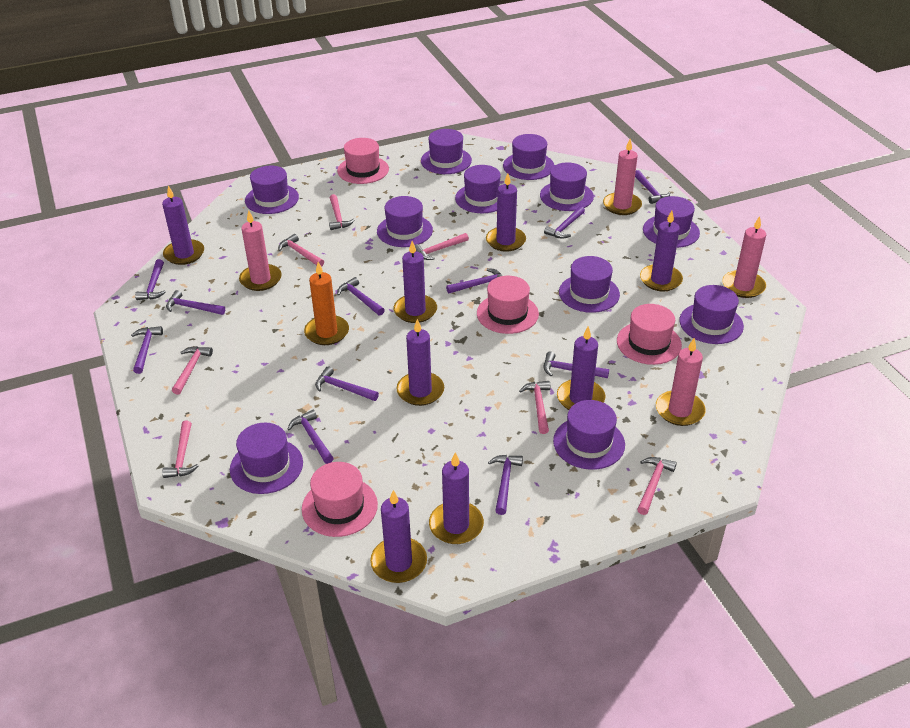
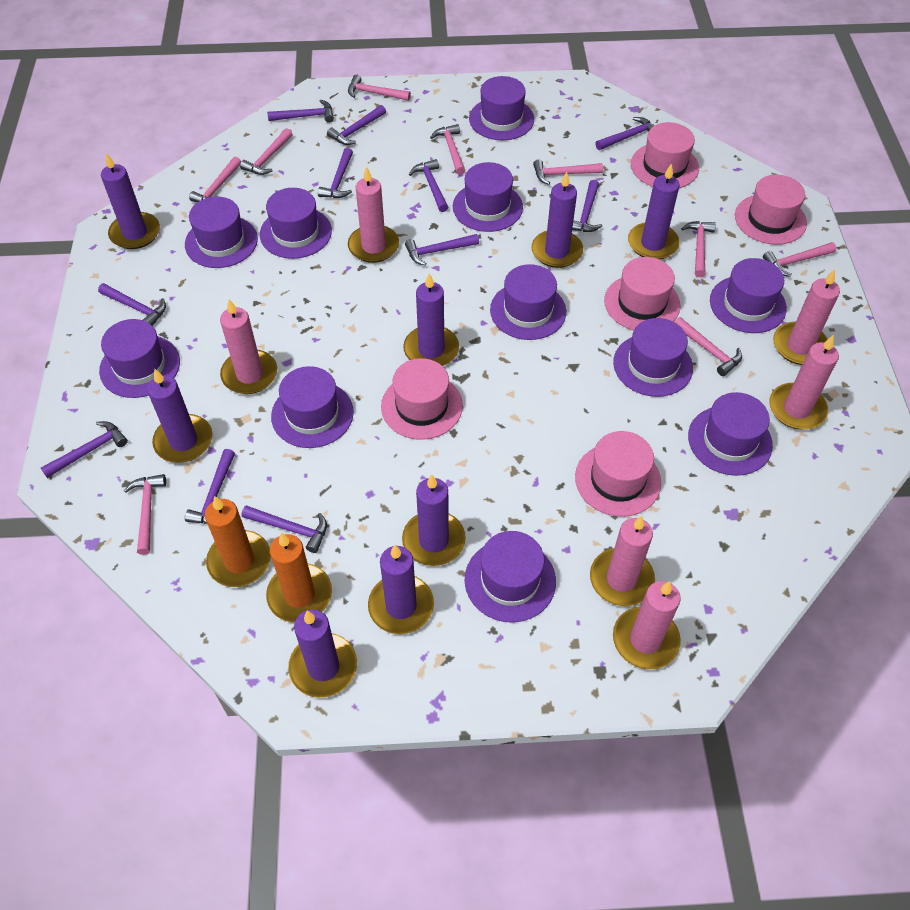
orange candle: [304,262,349,345] = 1 -> [205,496,271,587] [266,533,332,623] = 2
pink candle: [239,211,282,291] [603,139,642,215] [656,338,705,426] [722,216,766,298] = 4 -> [220,299,277,394] [348,166,399,263] [590,516,655,606] [613,581,681,669] [769,335,839,430] [773,269,840,365] = 6
pink hammer: [162,420,198,478] [172,346,213,395] [278,234,324,267] [329,194,354,230] [415,233,469,260] [519,381,550,434] [637,457,677,515] = 7 -> [124,474,166,555] [189,157,241,202] [240,128,292,175] [348,75,411,101] [430,124,465,175] [533,159,603,185] [675,317,742,376] [681,221,716,277] [763,242,836,277] = 9
pink hat: [302,462,378,537] [337,138,389,184] [477,276,539,334] [617,304,682,365] = 4 -> [381,358,463,440] [575,431,661,517] [604,257,681,330] [631,122,699,188] [735,174,807,245] = 5

